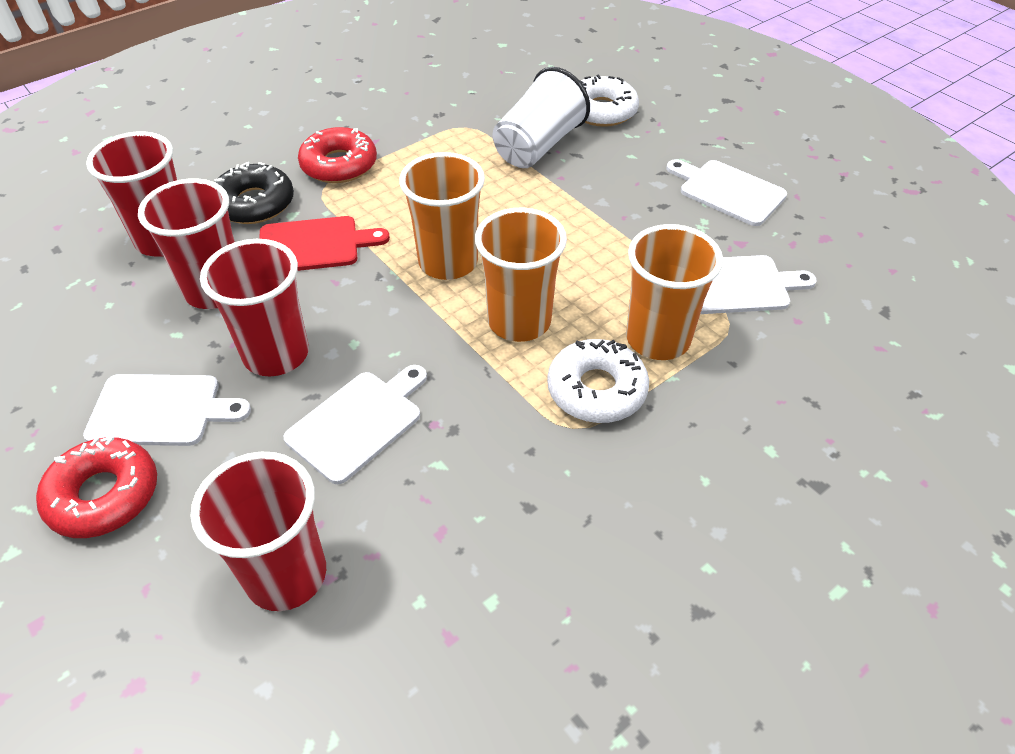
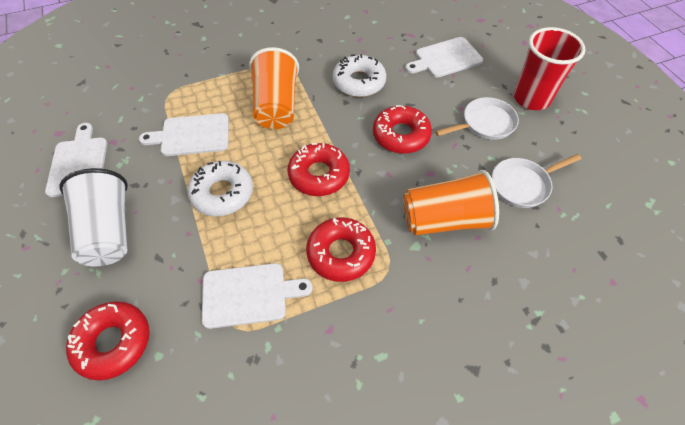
black donut: [214,162,294,224] = 1 -> none = 0
orange cup: [399,152,485,280] [475,208,567,342] [626,224,723,360] = 3 -> [249,47,299,129] [403,170,499,235] = 2
red cup: [86,131,177,257] [138,178,235,309] [191,452,326,611] [200,239,309,376] = 4 -> [514,27,586,110] = 1
red cutting board: [259,216,390,271] = 1 -> none = 0
red donut: [36,436,157,538] [298,127,377,183] = 2 -> [66,302,149,381] [287,143,350,196] [306,217,376,282] [373,105,432,154] = 4
white pan: none = 0 -> [435,97,519,140] [492,154,582,208] = 2

